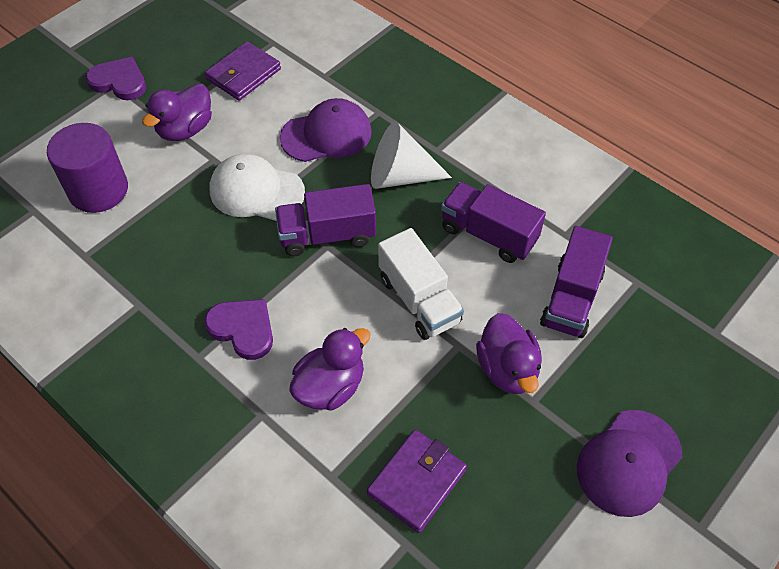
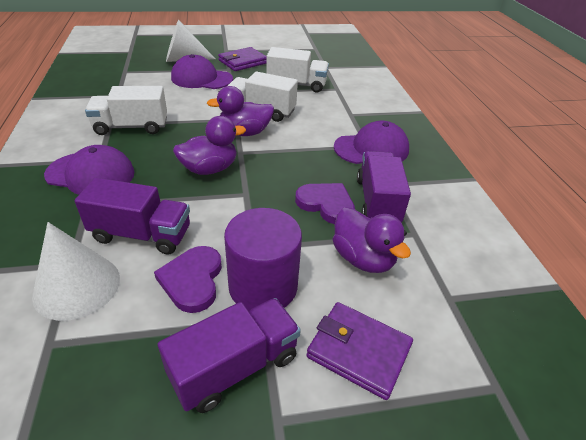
purple cap: [280,98,372,162] [577,410,683,517] = 2 -> [44,145,134,195] [171,54,233,89] [334,121,409,164] = 3
white cap: [210,154,305,221] = 1 -> none = 0
white cone: [371,121,452,189] = 1 -> [32,222,120,321] [166,20,215,62] = 2
white truck: [378,228,464,340] = 1 -> [85,86,167,135] [228,71,298,122] [266,47,329,93] = 3

